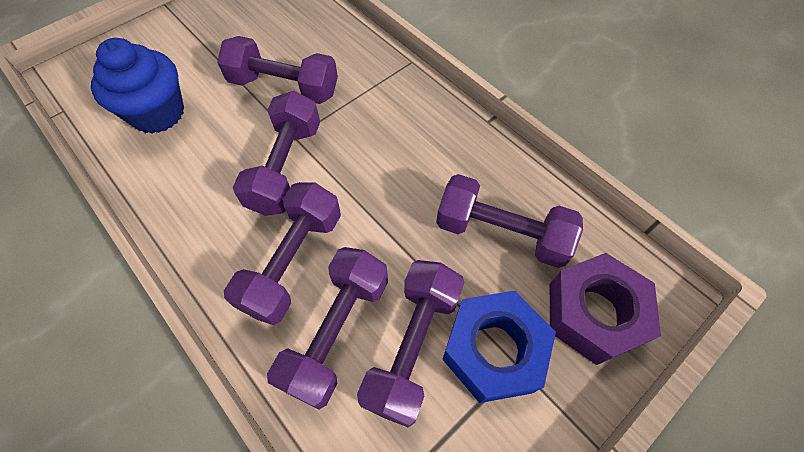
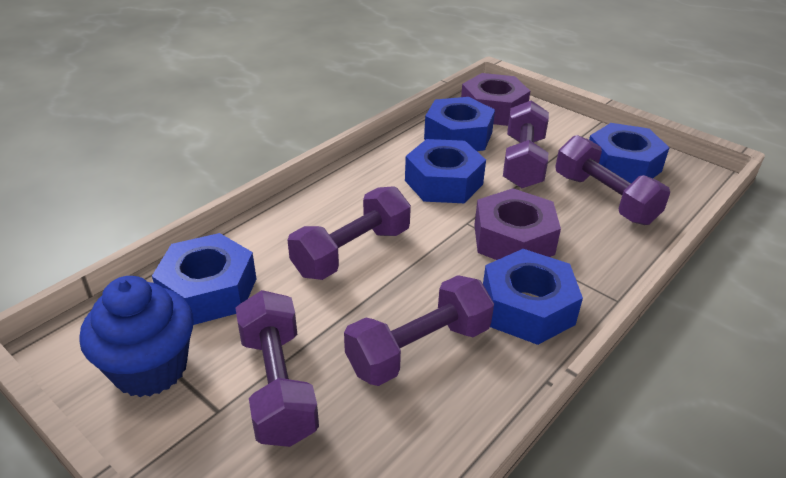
blue nut: [442,291,556,403] = 1 -> [152,233,256,325] [405,139,486,203] [424,97,495,151] [483,249,583,345] [589,123,670,183] = 5
purple dumbbell: [217,36,338,104] [224,182,341,325] [233,91,320,216] [267,247,388,409] [357,260,465,428] [436,174,583,268] = 6 -> [236,290,319,447] [288,186,411,280] [344,275,494,386] [503,100,549,188] [555,135,670,225] = 5
purple nut: [550,253,661,365] = 1 -> [461,73,530,126] [474,188,561,260] = 2

